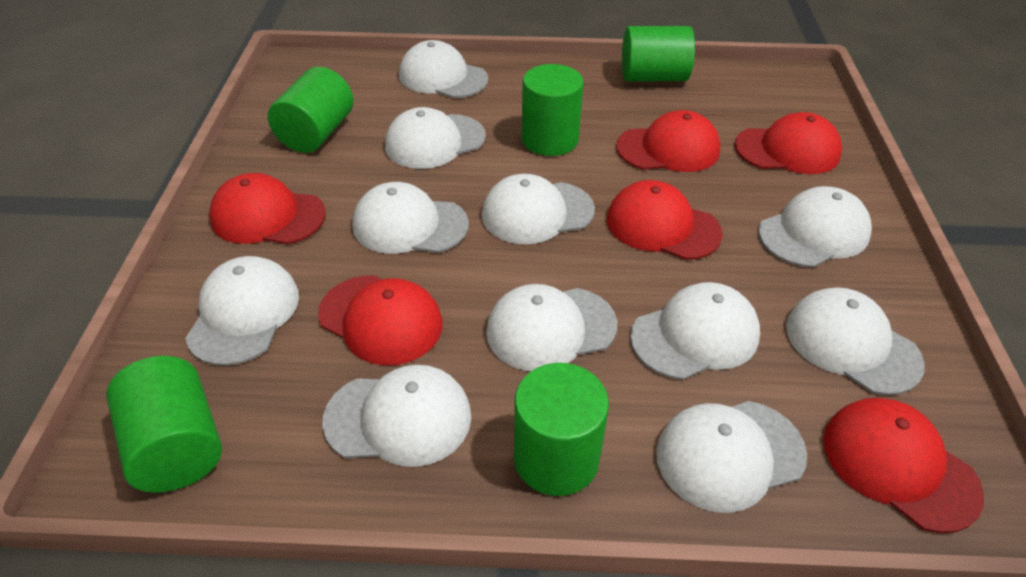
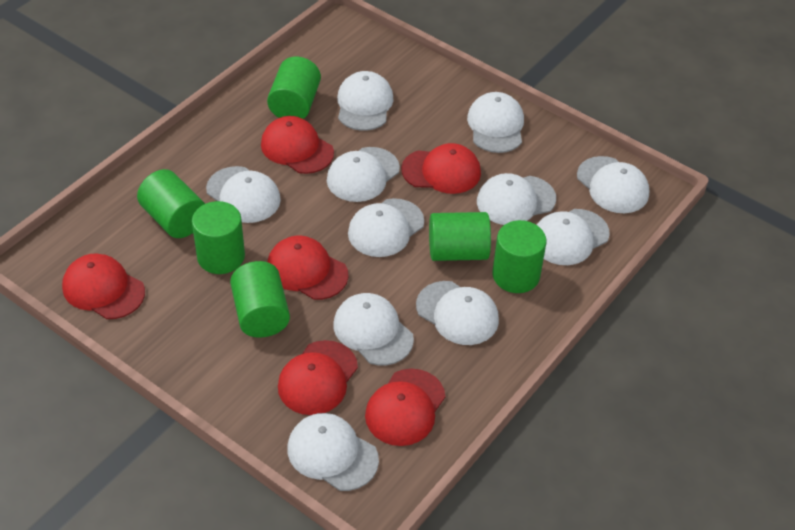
green cylinder: [106,356,222,493] [268,67,353,153] [514,363,609,496] [522,64,584,156] [622,26,695,81] = 5 -> [137,169,205,238] [192,201,245,274] [230,261,290,338] [267,56,321,119] [429,212,491,261] [492,220,546,293] = 6

